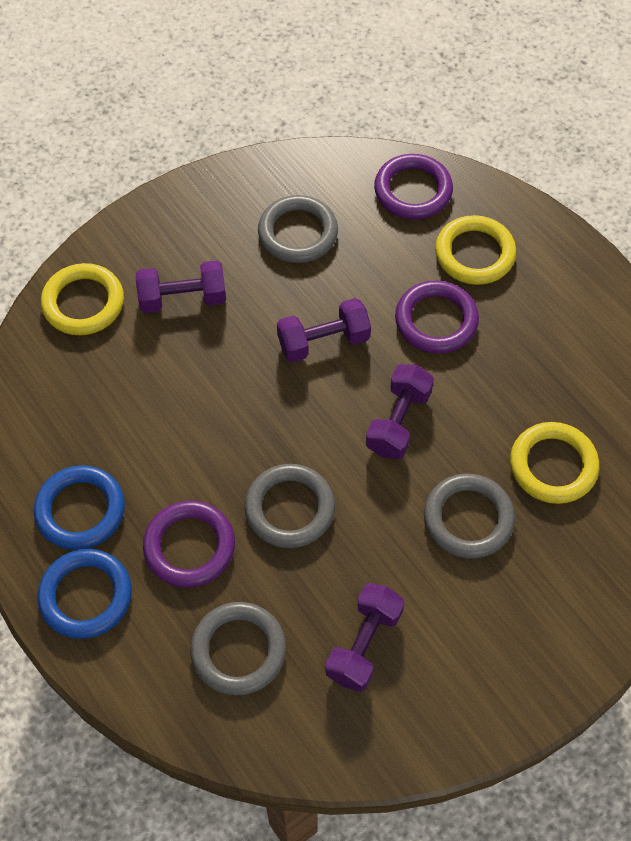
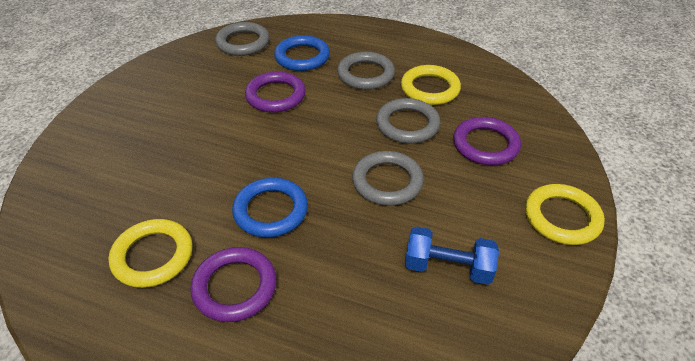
blue dumbbell: none = 0 -> [405,226,499,285] = 1
purple dumbbell: [136,260,226,313] [277,298,371,363] [325,583,404,692] [366,364,434,459] = 4 -> none = 0

